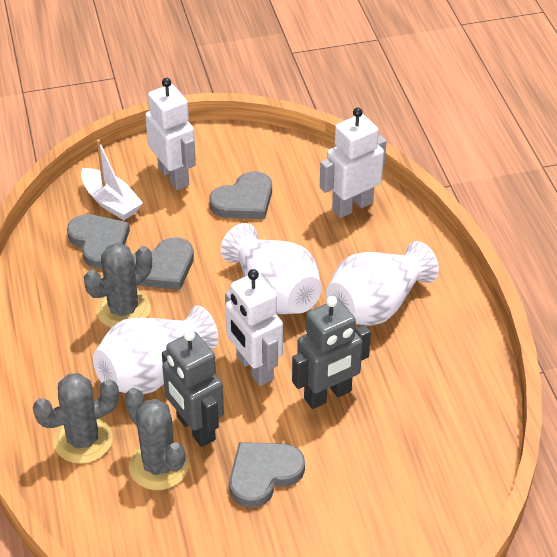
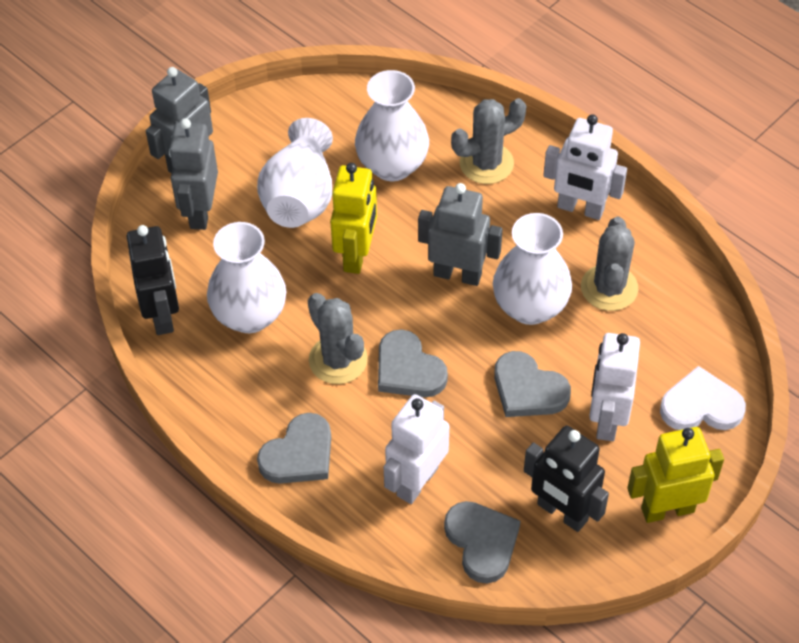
black robot: none = 0 -> [127,225,179,335] [524,425,609,532] = 2
grey robot: [162,330,224,447] [292,296,371,409] = 2 -> [146,67,213,173] [169,118,218,230] [418,183,502,286] = 3
white boat: [81,139,143,220] = 1 -> none = 0
white heart: none = 0 -> [660,366,746,430] = 1
white vase: [93,305,218,394] [221,223,322,314] [326,241,439,326] = 3 -> [207,222,286,333] [257,118,333,228] [355,70,429,181] [493,213,572,325] = 4
yellow robot: none = 0 -> [330,163,377,274] [627,427,724,523] = 2

